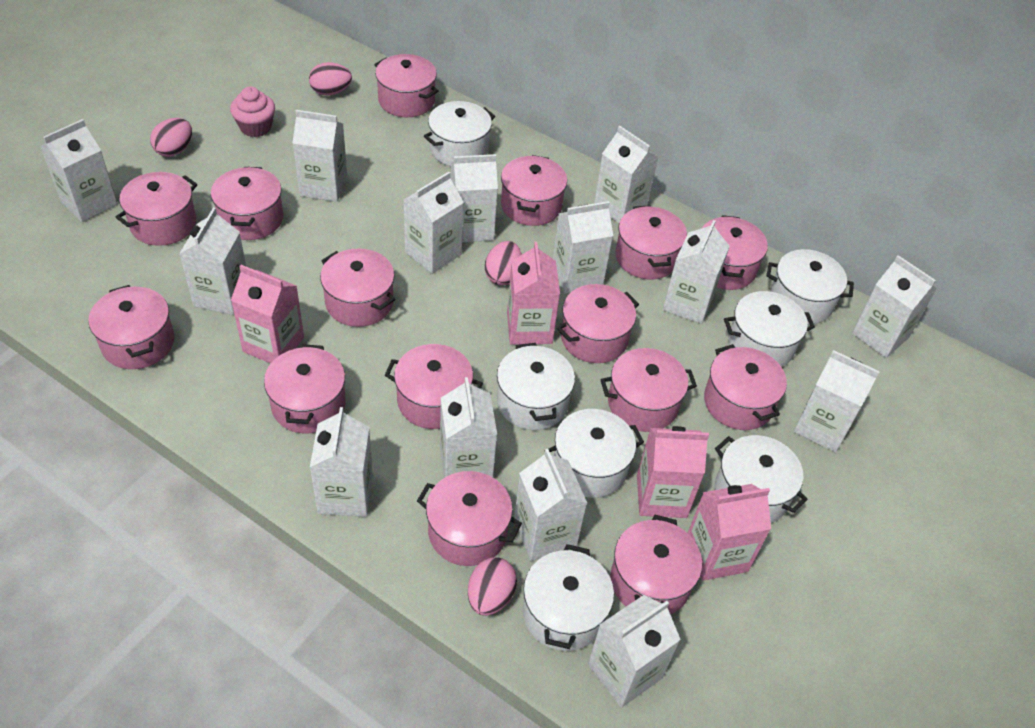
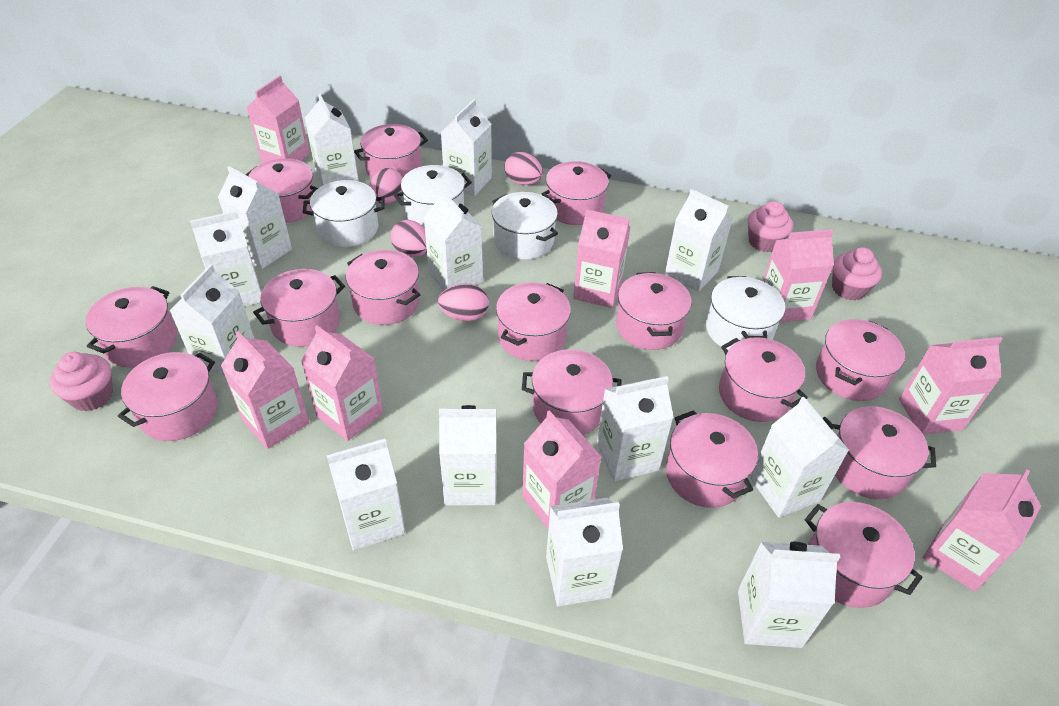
pink carton: [231,265,304,364] [507,242,560,345] [637,426,709,518] [688,484,771,581] = 4 -> [221,331,309,449] [246,75,310,162] [301,325,383,441] [522,410,602,530] [573,209,631,308] [763,229,834,322] [899,337,1002,435] [923,469,1041,592] = 8
pink cupcake: [230,86,275,137] = 1 -> [49,352,113,411] [748,201,793,252] [832,247,882,300] = 3
white carton: [41,119,118,222] [179,208,246,315] [293,110,347,202] [310,407,373,517] [404,172,464,274] [440,377,497,478] [451,154,498,242] [514,449,587,561] [553,201,613,294] [588,595,681,708] [594,126,658,223] [663,220,730,324] [794,350,880,452] [852,255,937,358] = 14 -> [170,264,254,376] [190,211,262,307] [218,166,292,269] [305,94,359,186] [327,439,405,551] [424,190,483,291] [439,405,497,505] [441,99,492,196] [546,498,623,606] [597,376,674,482] [665,189,733,292] [738,542,840,648] [750,397,849,518] = 13
white pot: [424,101,495,166] [497,343,575,430] [523,544,614,651] [549,409,644,498] [715,435,808,523] [724,291,815,367] [767,249,854,324] = 7 -> [303,180,385,247] [394,165,472,228] [492,192,558,259] [706,276,785,350] = 4

